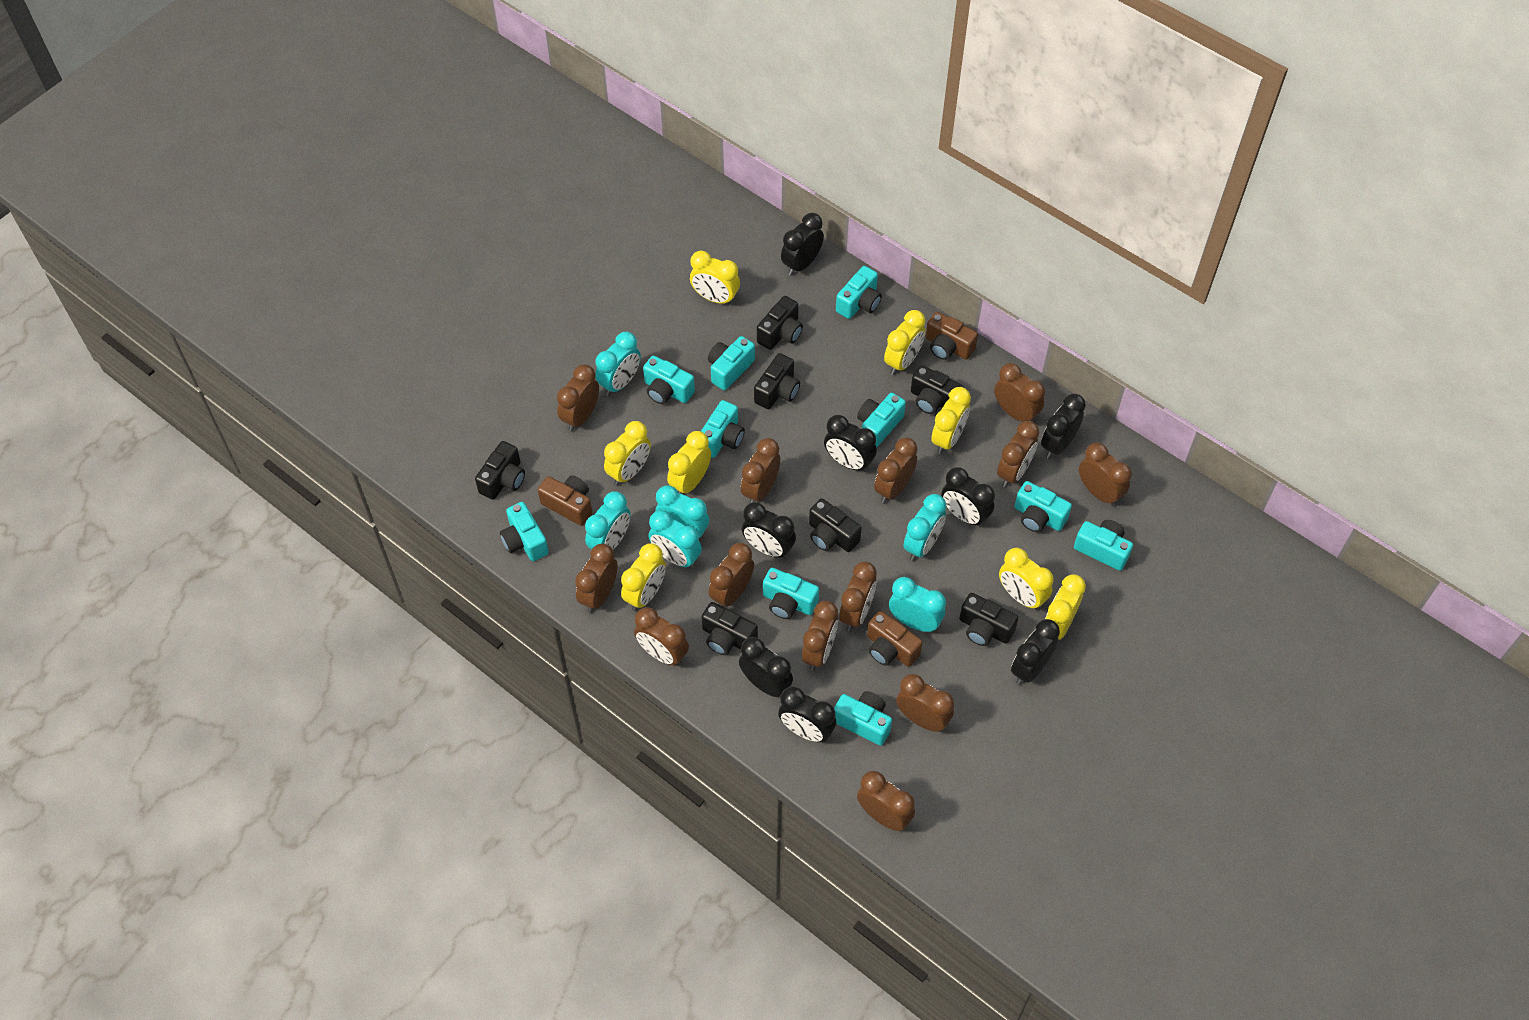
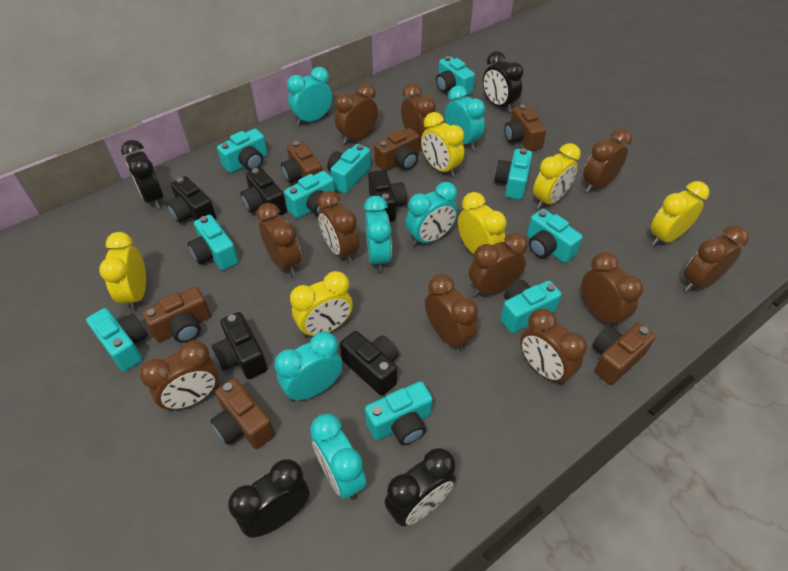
black camera: [475,441,525,500] [702,602,758,655] [754,353,800,409] [757,296,803,350] [809,498,862,552] [911,365,964,414] [959,593,1018,646] = 7 -> [167,176,216,223] [212,312,268,379] [240,167,287,216] [340,331,399,396] [368,170,407,222] = 5
black clock: [739,637,793,698] [742,502,796,559] [778,687,836,742] [781,213,824,276] [824,415,877,472] [941,467,995,528] [1011,619,1060,685] [1041,394,1086,459] = 8 -> [121,140,163,209] [228,459,310,538] [384,448,456,526] [483,51,523,113] = 4
brown camera: [538,475,592,526] [867,611,923,667] [926,312,978,360] = 3 -> [142,287,211,343] [210,378,275,449] [281,141,322,183] [374,128,420,171] [504,104,546,151] [592,323,656,385] = 6
brown clock: [557,364,599,432] [575,544,618,613] [634,607,689,666] [708,543,754,607] [741,438,781,504] [802,601,838,671] [839,562,877,631] [857,771,915,831] [874,438,917,503] [896,674,954,732] [994,363,1045,422] [997,421,1039,488] [1079,443,1132,507] = 13 -> [140,341,219,411] [256,203,301,276] [317,191,360,263] [335,83,378,144] [401,83,436,142] [425,274,478,352] [469,233,528,297] [520,309,587,386] [581,252,643,329] [583,128,632,193] [684,226,749,292] = 11
yellow clock: [604,421,651,486] [621,543,666,611] [667,431,711,494] [690,251,740,305] [884,310,925,375] [931,387,971,454] [999,548,1054,610] [1045,574,1086,639] = 8 -> [99,232,146,311] [290,271,353,338] [421,112,464,177] [458,192,507,255] [533,143,581,209] [651,181,709,246] = 6

